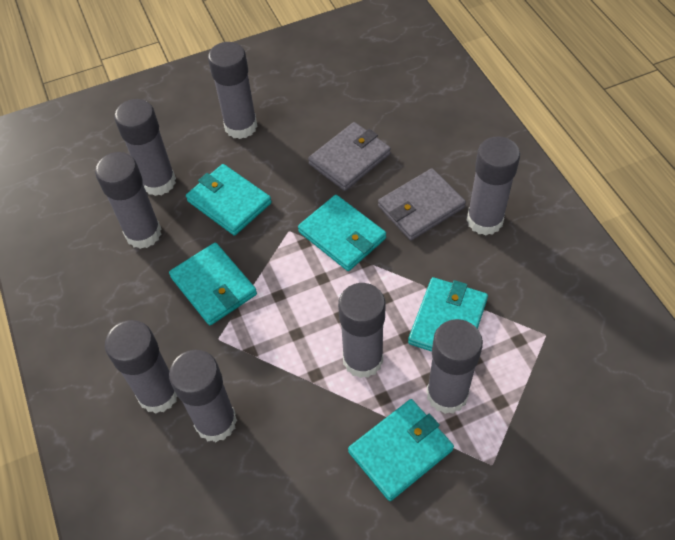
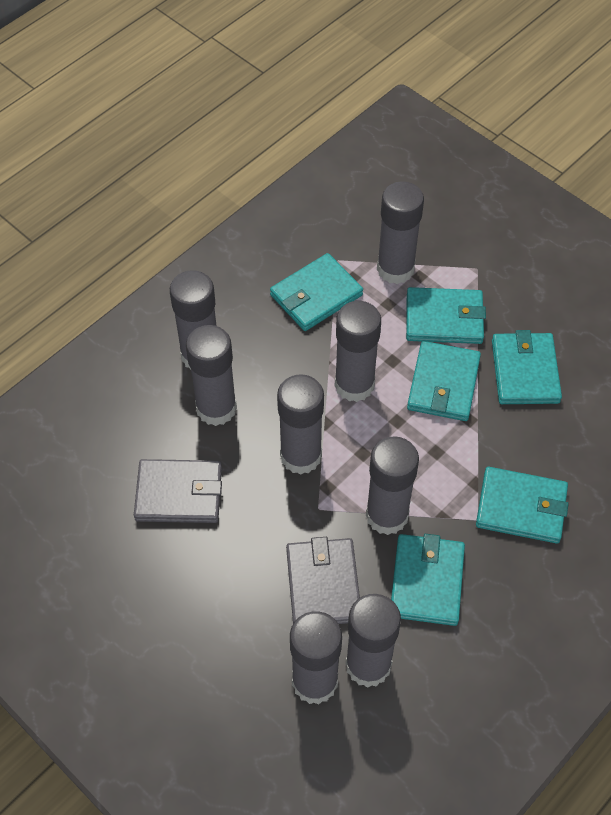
turquoise wallet: [169,243,257,325] [186,164,272,236] [298,195,386,271] [348,399,454,501] [408,277,488,352] = 5 -> [270,253,363,331] [391,534,465,626] [406,287,486,344] [407,341,481,421] [476,467,568,544] [492,330,562,404] = 6

